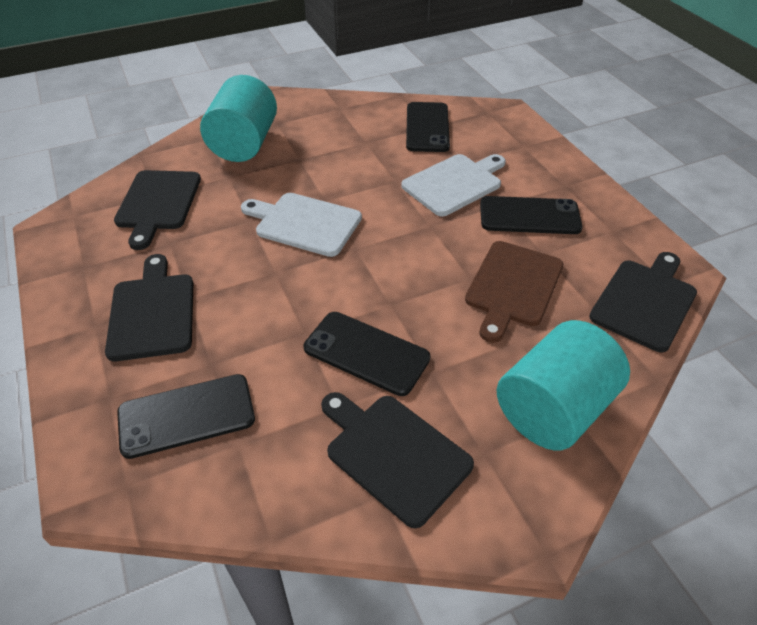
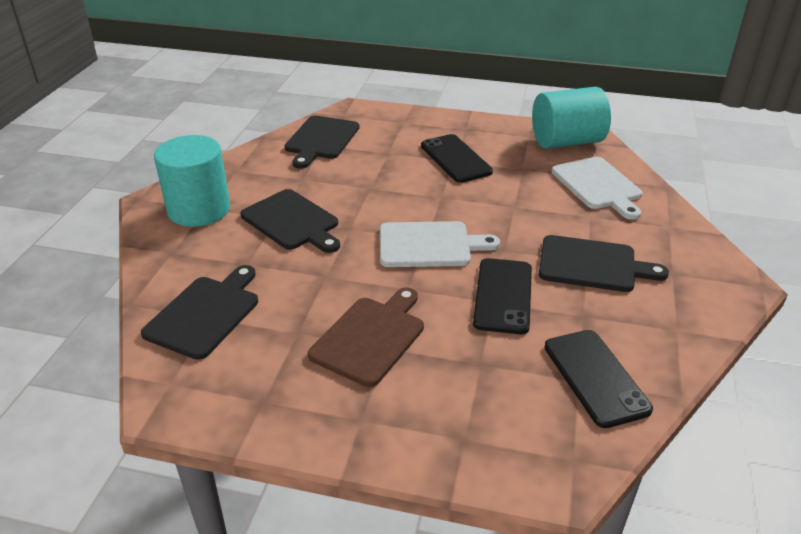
black phone: [117,374,255,459] [304,312,430,396] [406,102,450,152] [480,196,583,234] = 4 -> [421,134,493,183] [473,258,532,334] [544,330,653,428] = 3

